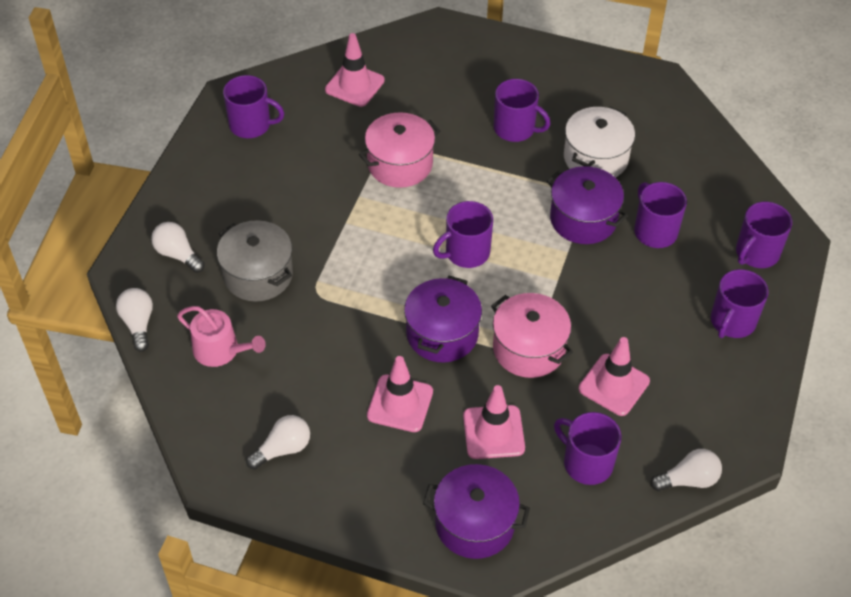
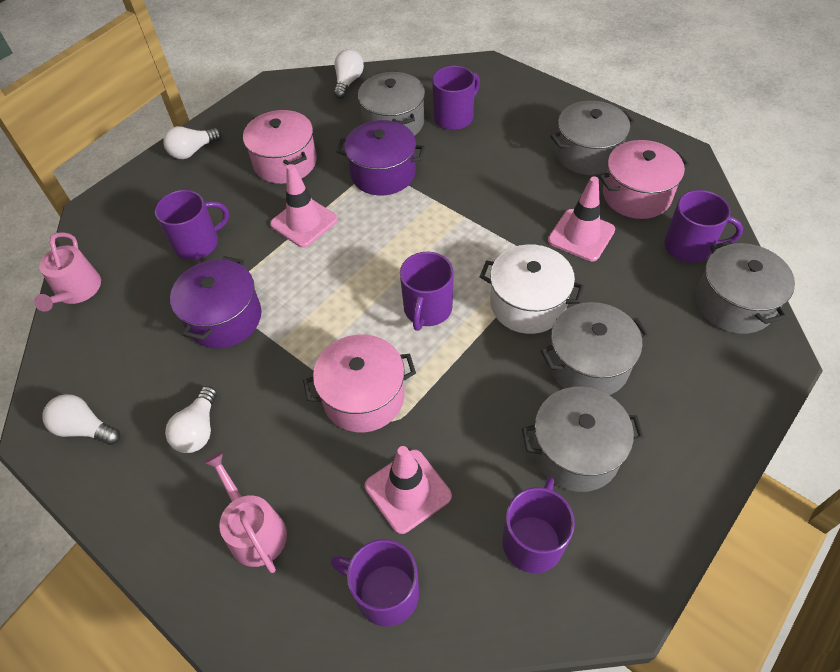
grey pot: [217,220,293,302] = 1 -> [358,72,425,136] [522,387,644,492] [541,302,649,395] [550,101,635,175] [695,241,795,334] = 5
pink pot: [359,112,440,188] [491,293,573,378] = 2 -> [243,110,317,184] [303,335,416,432] [599,140,689,219] = 3
pink traffic cone: [325,33,385,107] [367,356,433,432] [463,385,525,459] [579,337,650,416] = 4 -> [270,164,338,248] [365,446,452,534] [548,176,615,262] = 3
pink watering can: [177,306,266,367] = 1 -> [34,232,101,312] [203,452,287,573] = 2
purple mug: [223,75,284,138] [433,201,493,268] [494,79,551,142] [554,412,621,485] [634,182,687,248] [711,269,769,338] [736,202,792,268] = 7 -> [155,190,229,260] [331,539,419,627] [400,252,454,331] [432,66,480,130] [502,477,575,573] [664,190,743,263] = 6
purple pot: [404,276,482,363] [423,464,530,559] [547,166,628,244] = 3 -> [170,256,261,348] [336,120,425,195] = 2

